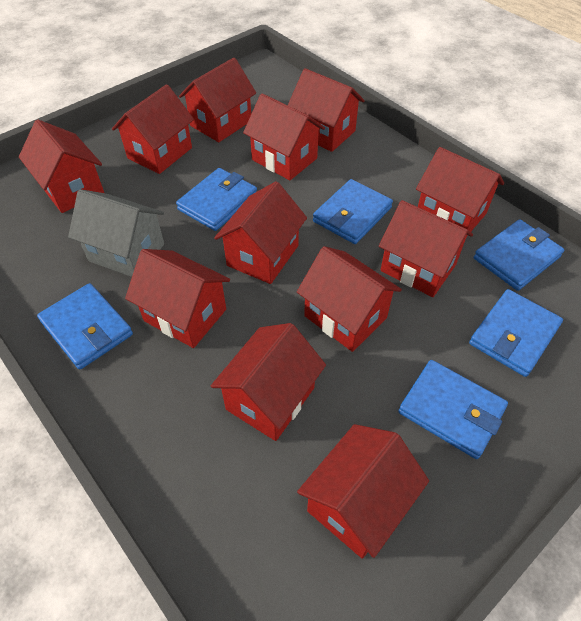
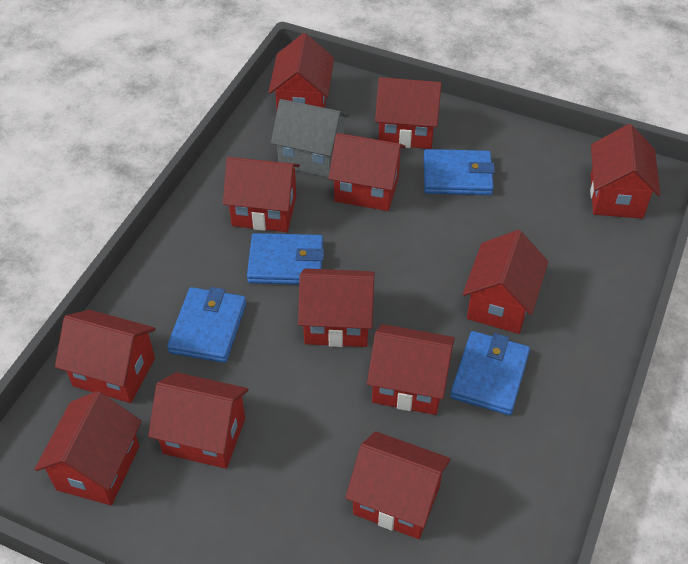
blue wallet: [37,283,133,369] [176,168,257,231] [313,179,393,244] [399,360,508,459] [469,289,563,377] [474,219,564,291] = 6 -> [167,287,246,363] [247,233,324,285] [424,149,495,195] [450,331,530,415] = 4

